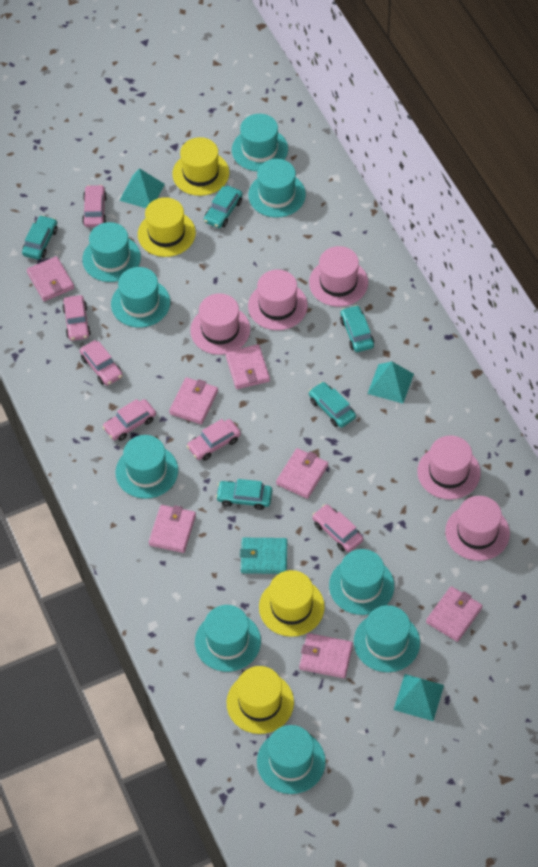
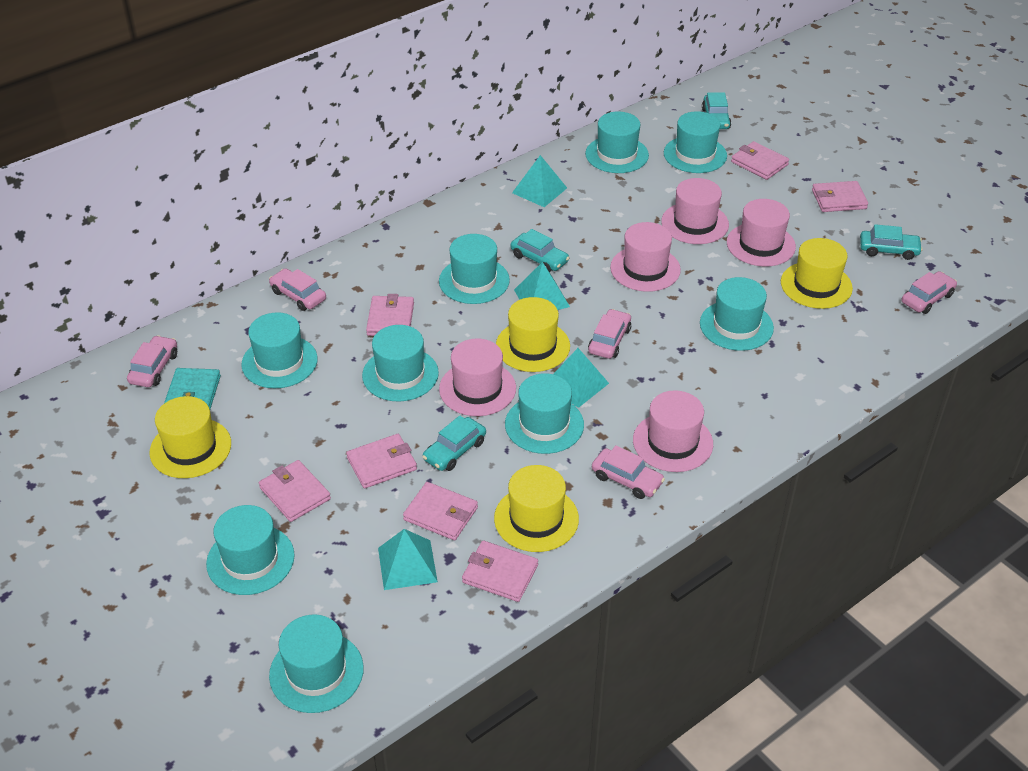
pink car: [62,295,91,341] [80,340,123,386] [82,185,107,227] [102,399,156,441] [187,419,241,461] [312,504,363,552] = 6 -> [127,335,177,387] [269,268,326,311] [588,309,631,359] [592,446,665,499] [902,271,957,314] = 5
turquoise car: [22,215,57,260] [204,186,243,228] [216,479,272,510] [309,382,356,428] [340,305,374,352] = 5 -> [422,415,486,471] [511,229,569,272] [702,92,731,129] [860,224,923,260] = 4
turquoise pyramid: [119,168,165,208] [368,362,414,403] [394,674,444,721] = 3 -> [378,529,438,590] [512,155,567,207] [514,262,570,310] [554,348,609,408] = 4

